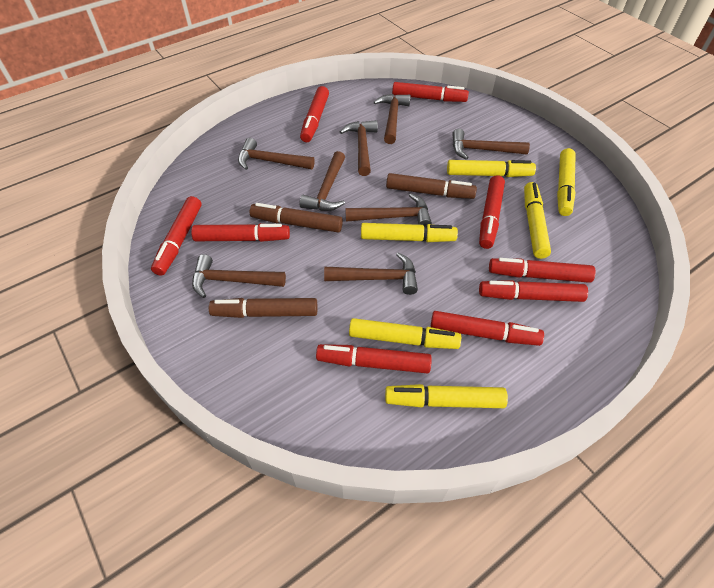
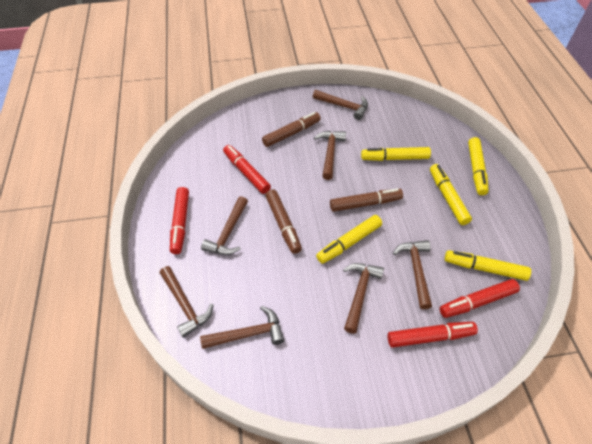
brown hammer: [192,254,286,298] [238,138,315,170] [299,151,345,211] [324,252,418,295] [340,120,378,176] [345,193,432,226] [374,94,411,144] [452,129,530,160] = 8 -> [160,266,213,338] [200,306,284,349] [201,196,248,255] [313,90,368,120] [314,131,346,180] [343,263,384,333] [393,240,432,309] = 7
red marker: [151,196,202,276] [191,223,290,242] [300,86,329,142] [316,344,432,373] [392,82,469,102] [431,311,544,346] [479,175,505,249] [479,280,588,302] [489,258,596,283] = 9 -> [170,187,189,254] [223,145,271,194] [388,322,478,348] [440,279,520,318] = 4
yellow marker: [349,318,461,349] [361,223,458,242] [385,384,508,408] [447,160,536,177] [524,182,551,259] [557,148,576,216] = 6 -> [316,215,382,264] [361,147,431,161] [430,164,472,225] [445,250,531,281] [468,137,488,195] = 5

